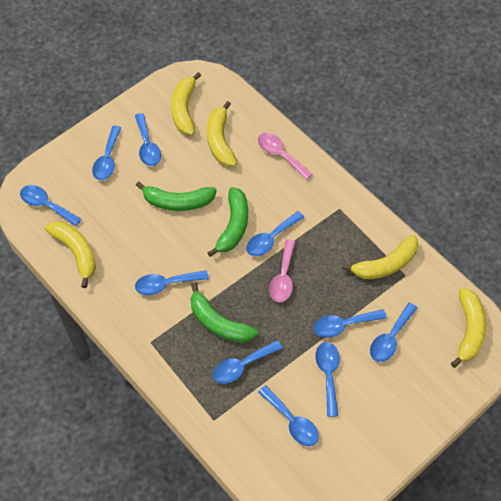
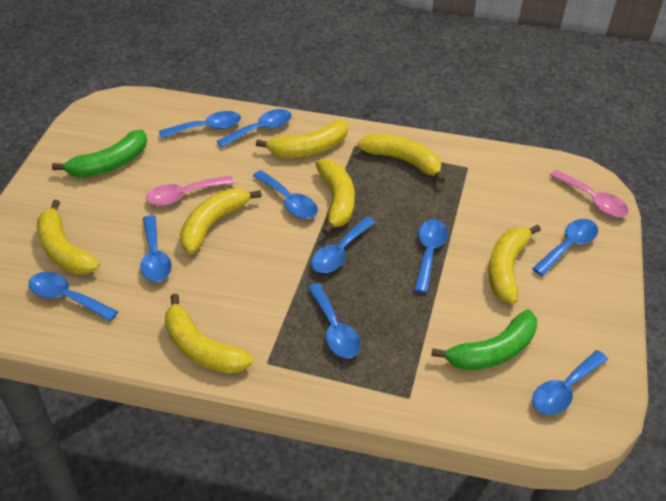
green banana: [136,181,217,211] [190,282,258,343] [207,187,248,257] = 3 -> [52,129,147,178] [431,309,537,370] = 2
yellow banana: [45,221,96,288] [171,72,201,135] [207,101,237,167] [342,235,418,279] [451,288,486,368] = 5 -> [37,200,100,274] [165,293,253,374] [180,189,262,254] [256,120,348,158] [316,159,355,235] [358,133,445,183] [489,224,541,304] = 7

